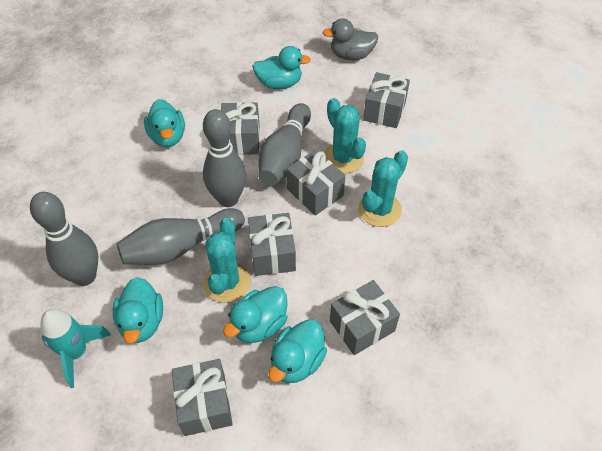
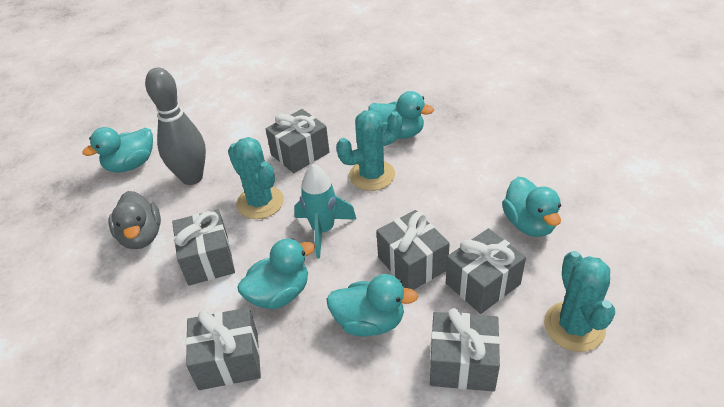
grey bowling pin: [30,192,98,286] [117,208,245,265] [203,109,246,207] [258,103,311,186] = 4 -> [145,67,206,185] = 1

